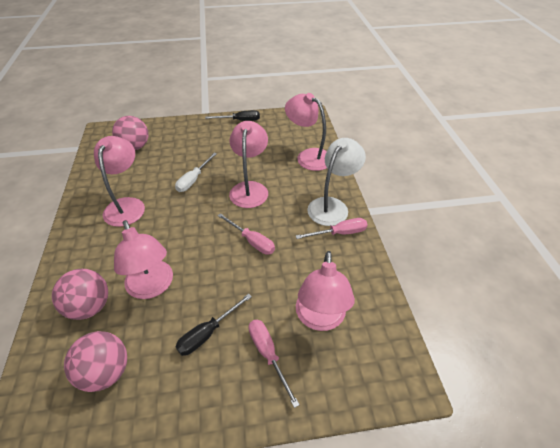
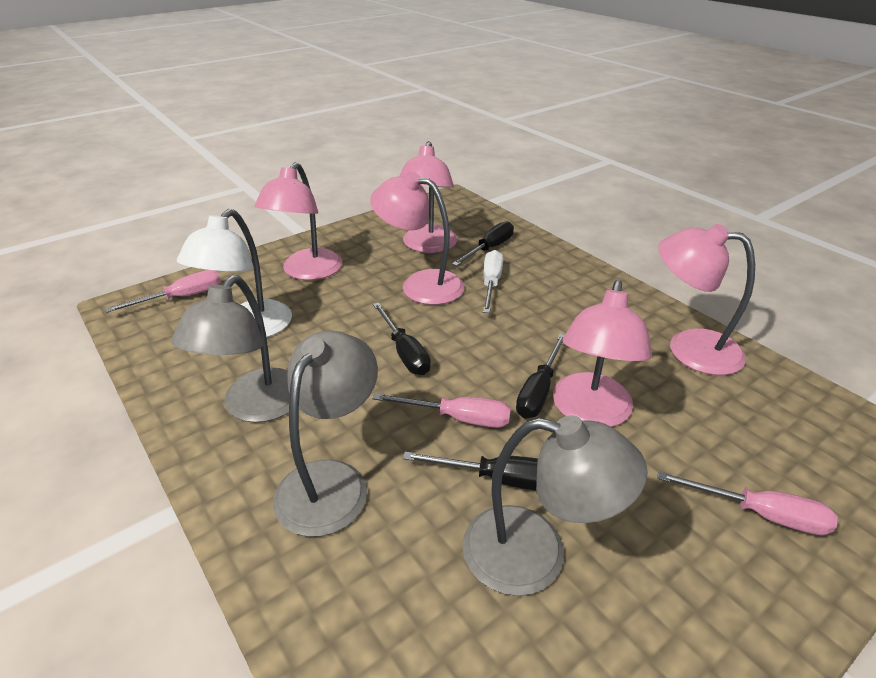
black screwdriver: [175,294,252,356] [205,110,260,121] = 2 -> [373,302,431,375] [403,452,538,491] [452,221,514,266] [516,334,565,418] = 4
grey lamp: none = 0 -> [171,275,290,423] [273,331,378,537] [463,415,648,596] = 3
pink ball: [52,269,108,320] [64,331,127,392] [112,116,149,150] = 3 -> none = 0

